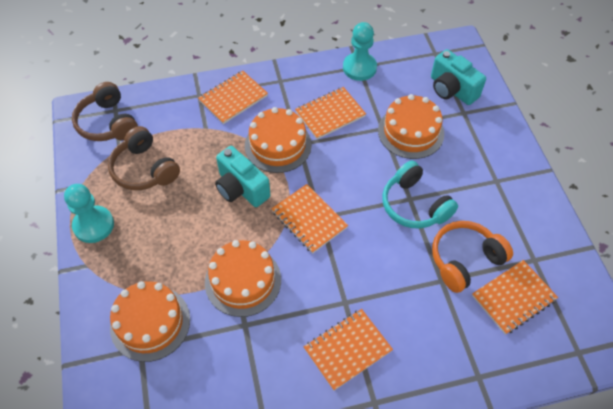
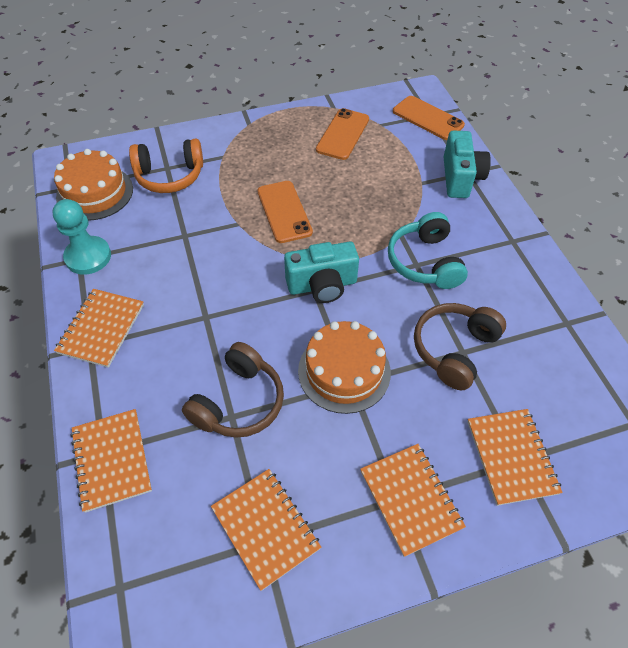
orange cake: [110,281,190,362] [205,240,281,317] [245,107,312,173] [378,94,444,159] = 4 -> [54,149,133,221] [298,321,391,414] = 2
orange phone: none = 0 -> [258,181,313,243] [316,108,369,160] [393,96,465,140] = 3
turquoise pawn: [64,184,114,243] [343,22,377,81] = 2 -> [52,199,111,275] = 1

